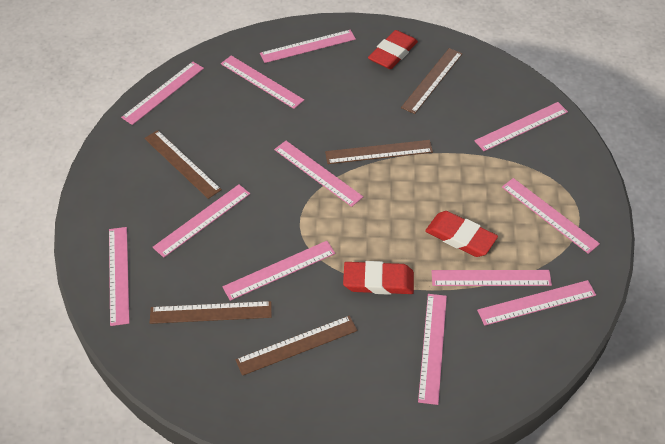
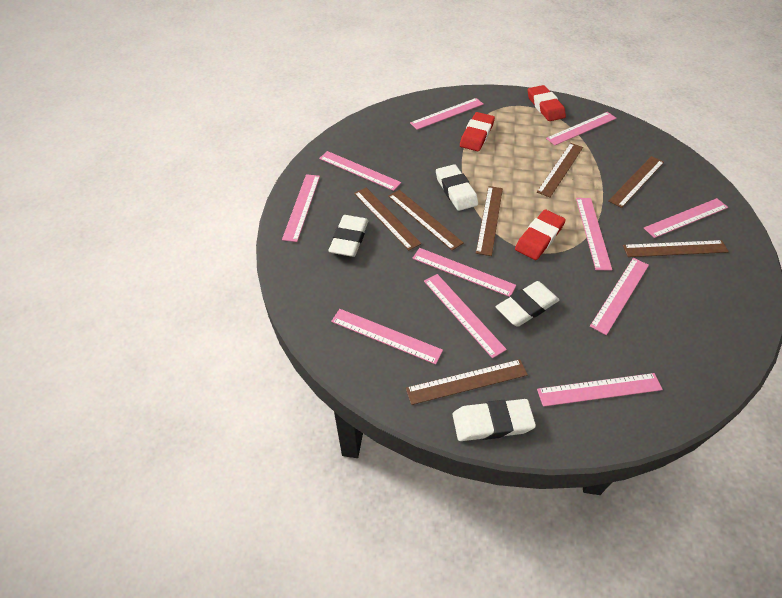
brown ruler: [144,130,222,199] [150,301,272,324] [235,316,358,376] [325,140,433,164] [401,48,463,114] = 5 -> [354,188,422,250] [388,190,464,250] [406,359,528,405] [476,186,503,256] [537,143,583,197] [608,156,664,208] [623,240,729,257] = 7
pink ruler: [109,227,130,326] [121,62,204,125] [153,184,250,258] [221,56,304,109] [222,241,335,301] [260,30,356,63] [274,141,363,207] [418,294,447,405] [431,270,552,286] [474,102,568,151] [477,280,596,326] [502,178,600,254] = 12 -> [282,174,320,242] [319,151,401,191] [331,309,443,365] [410,98,484,130] [412,248,516,297] [424,274,507,358] [537,373,663,407] [546,112,617,145] [576,198,612,270] [590,258,649,335] [644,198,728,238] = 11
white eraser: none = 0 -> [328,215,368,257] [436,164,478,211] [452,399,536,441] [496,281,559,327] = 4

